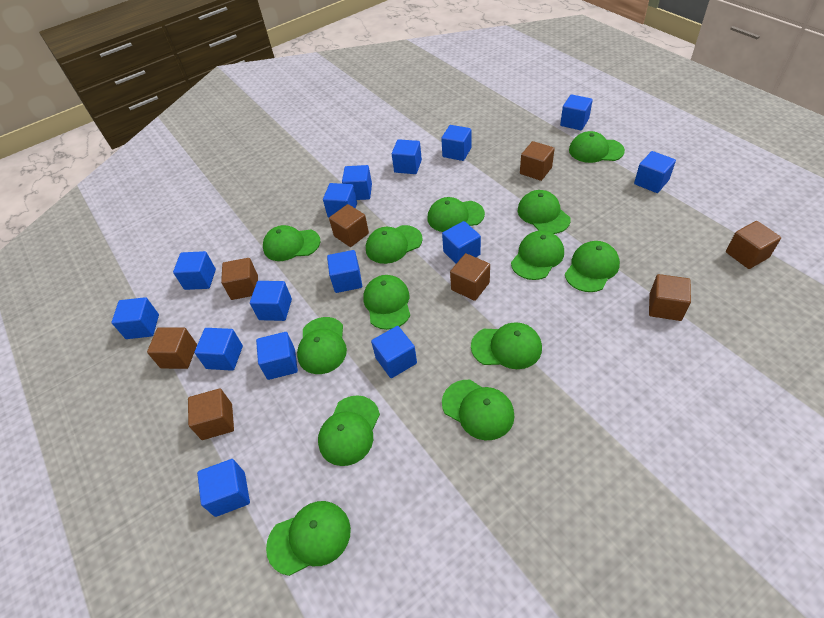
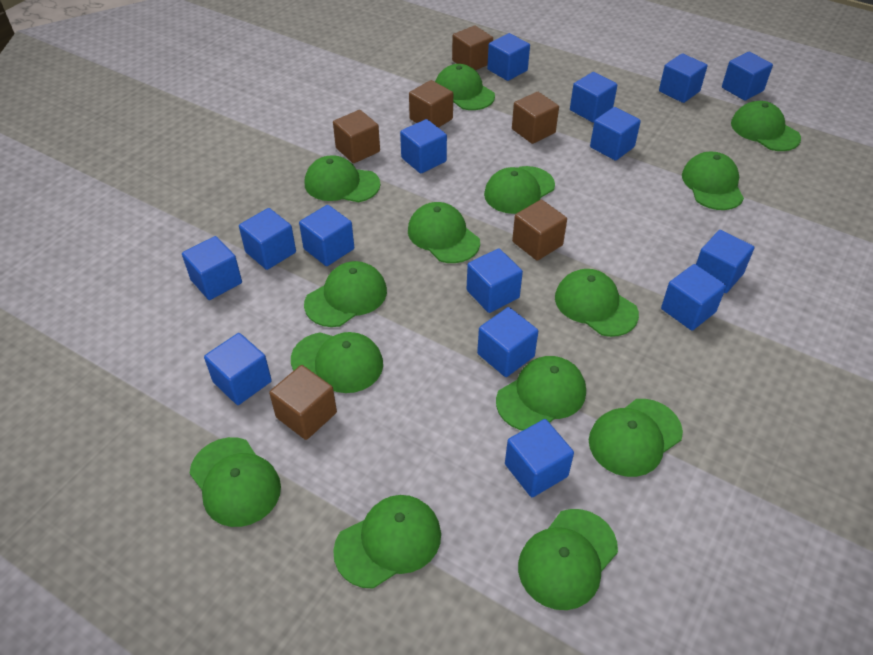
brown cube: [147,327,197,369] [188,388,234,440] [221,258,258,300] [329,204,369,247] [450,253,490,301] [520,141,555,181] [649,274,691,321] [726,221,781,269] = 8 -> [269,365,337,440] [333,110,380,163] [409,80,453,128] [452,26,493,70] [512,92,559,144] [512,199,567,261] = 6
green cap: [263,225,320,261] [266,501,351,576] [297,317,347,374] [318,395,380,466] [363,275,410,330] [366,225,423,264] [428,197,485,232] [442,380,515,440] [471,322,542,369] [511,230,564,280] [518,190,571,234] [565,241,620,292] [569,131,625,163] = 13 -> [190,437,281,527] [291,332,383,393] [304,261,387,327] [305,155,380,202] [333,495,441,589] [408,202,480,263] [435,64,495,110] [484,166,555,214] [496,356,586,431] [518,509,618,610] [555,269,639,337] [589,399,683,477] [682,151,744,210] [731,101,801,151] = 14

